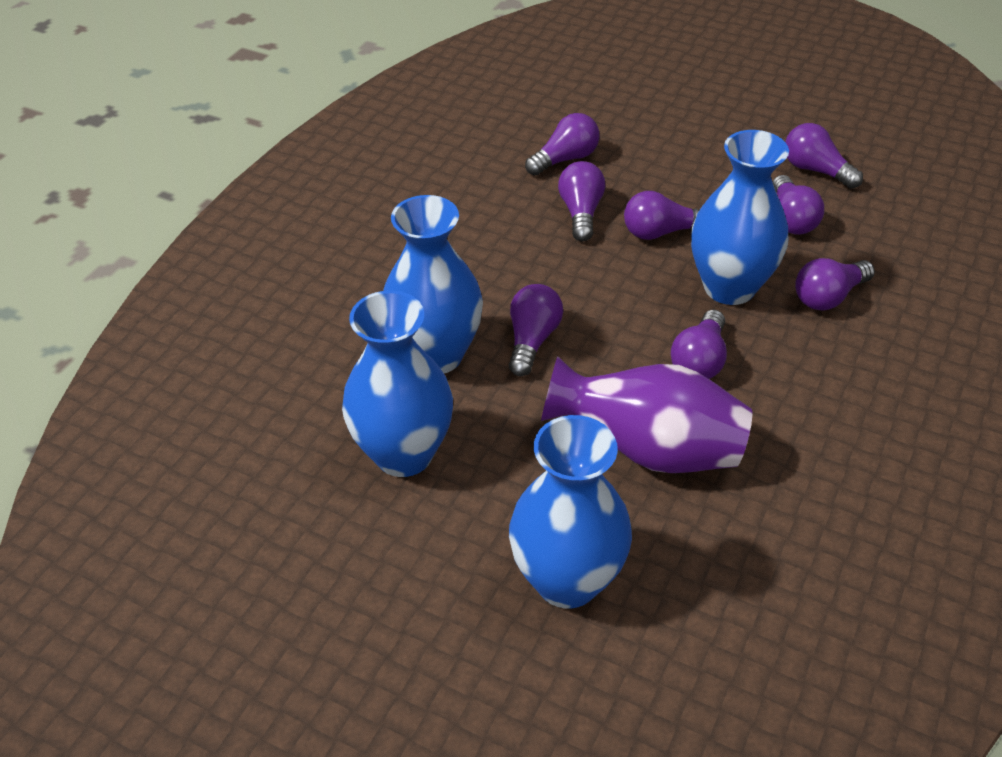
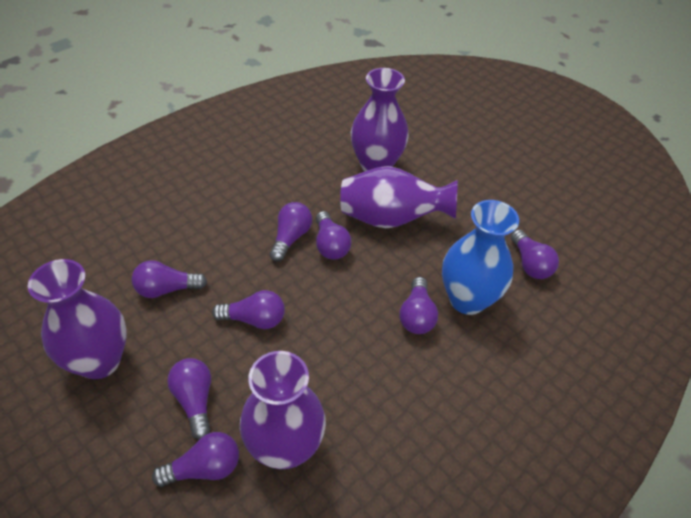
blue vase: [342,290,453,477] [383,195,483,373] [509,415,632,609] [691,130,789,305] = 4 -> [442,200,519,315] = 1
purple vase: [541,356,752,473] = 1 -> [28,259,127,379] [240,351,326,469] [340,166,458,228] [351,68,409,171] = 4

